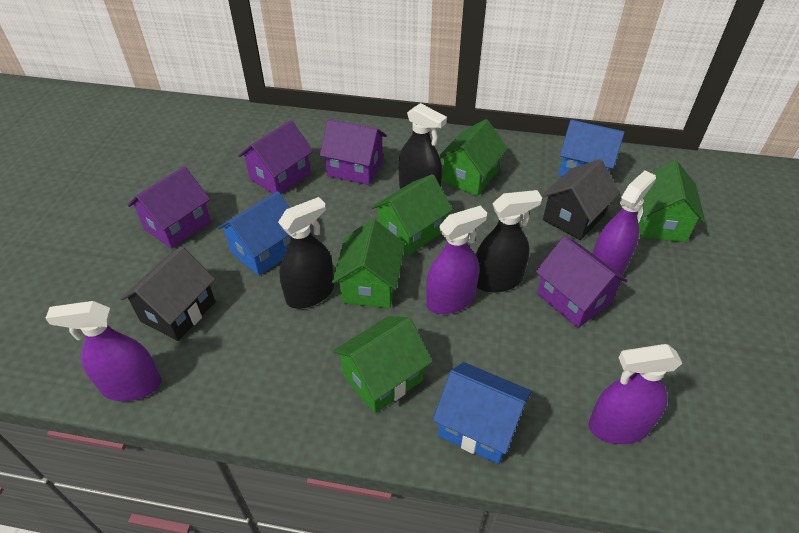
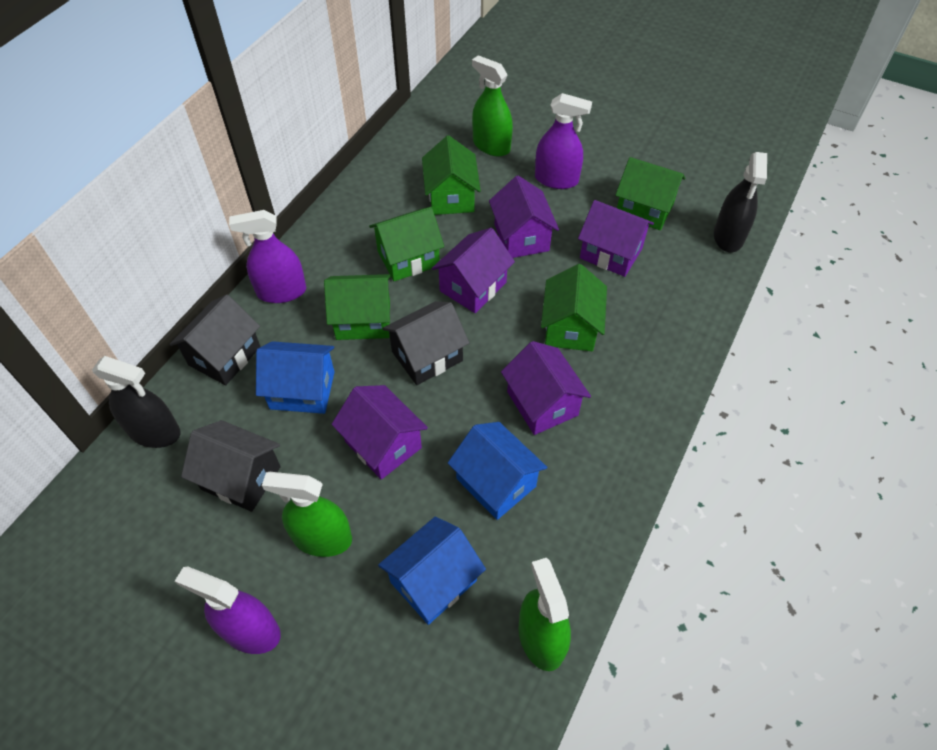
black house: [120,246,216,341] [541,159,620,240] = 2 -> [169,294,261,385] [181,420,281,512] [383,301,469,385] = 3
black spray bottle: [278,197,334,309] [398,103,447,189] [476,190,542,293] = 3 -> [92,356,180,448] [714,152,767,252] = 2
green spray bottle: none = 0 -> [262,472,352,557] [472,55,513,157] [519,558,571,671] = 3
purple house: [128,166,211,249] [238,120,313,194] [320,119,387,185] [536,236,628,328] = 4 -> [332,385,428,480] [432,228,515,313] [489,176,559,258] [501,341,591,435] [578,200,654,277] = 5
purple spray bottle: [45,301,161,401] [426,206,487,314] [589,344,682,444] [592,170,656,275] = 4 -> [175,566,281,654] [229,210,306,303] [535,93,592,189] = 3

